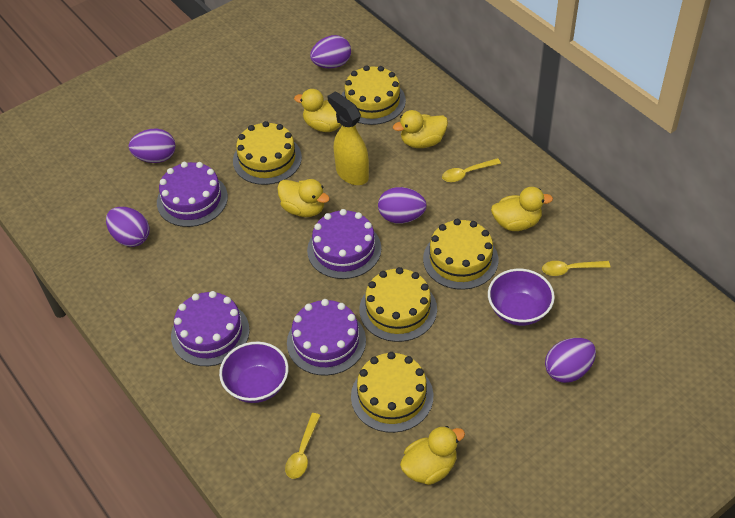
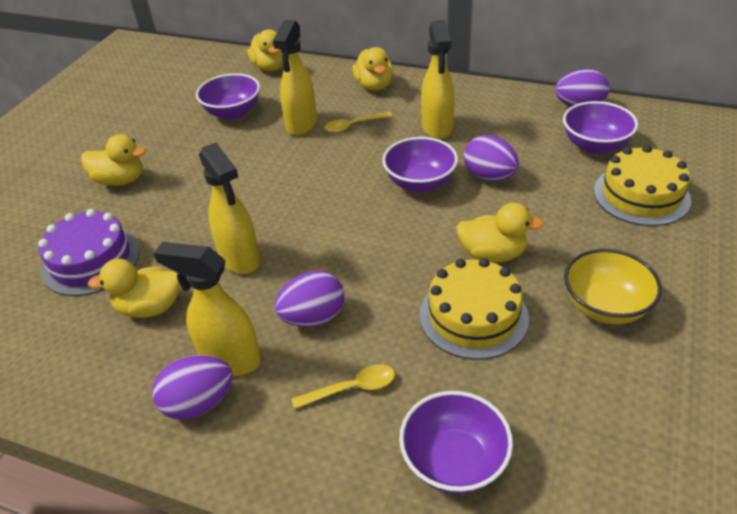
purple bowl: [219,342,288,403] [488,269,555,326] = 2 -> [196,73,260,120] [382,137,458,192] [399,391,513,494] [563,101,638,154] = 4
purple cake: [157,162,228,227] [171,291,250,366] [287,299,366,376] [307,209,381,279] = 4 -> [38,209,140,296] = 1
purple egg: [106,207,149,247] [129,129,175,163] [310,35,351,69] [378,187,427,223] [545,338,596,383] = 5 -> [152,355,233,420] [274,271,344,327] [464,135,519,181] [555,69,610,107] = 4
yellow bowl: none = 0 -> [564,249,662,324] = 1
yellow cake: [233,121,302,185] [342,65,406,125] [351,352,433,433] [359,267,437,342] [423,219,498,290] = 5 -> [420,258,529,360] [594,145,691,226] = 2
yellow spoon: [285,413,320,479] [442,158,501,182] [542,261,610,276] = 3 -> [292,364,395,409] [324,112,392,133] = 2
yellow spray bottle: [327,91,369,185] = 1 -> [153,242,261,376] [199,142,260,274] [273,20,317,136] [421,20,455,139] = 4

